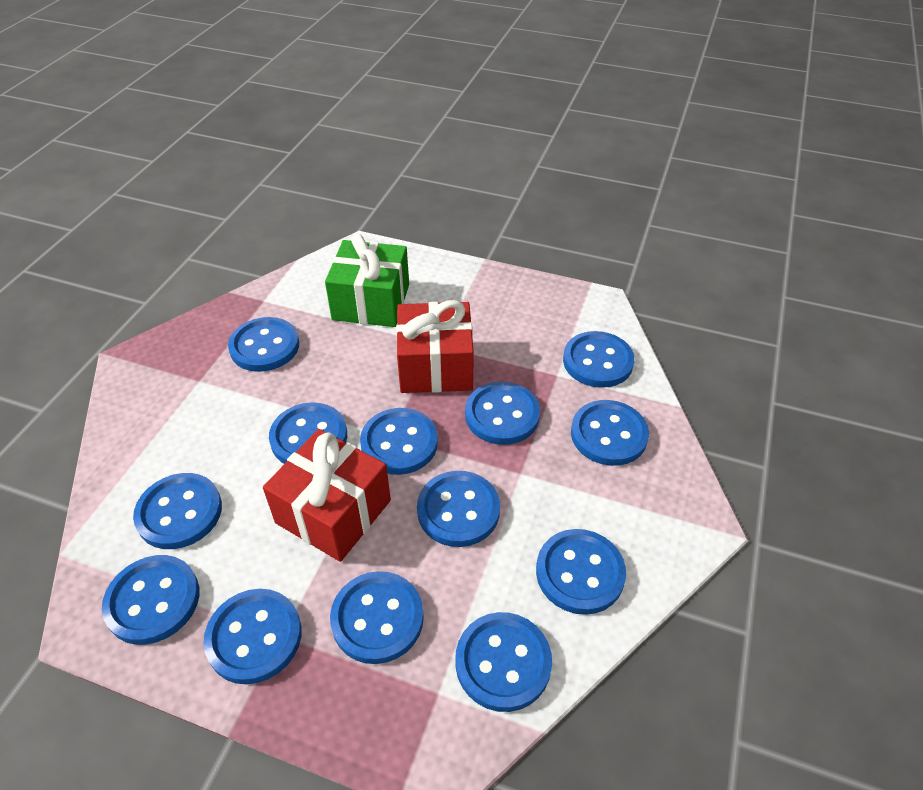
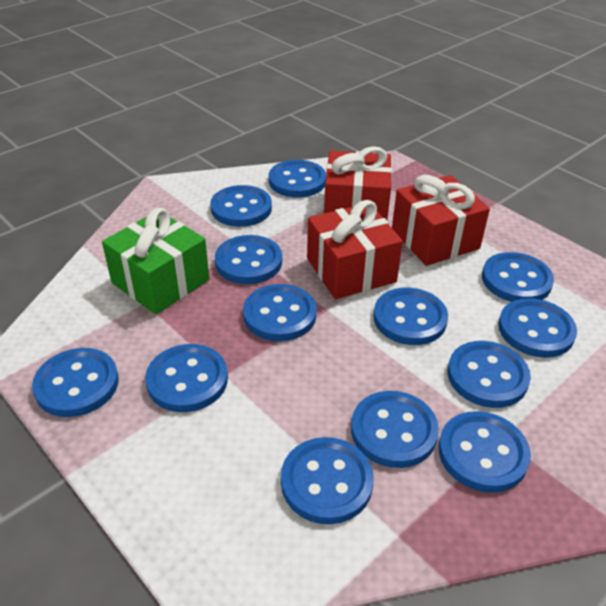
red gift: [263,429,391,562] [396,300,474,393] = 2 -> [307,200,403,299] [324,146,392,220] [392,175,490,266] = 3

